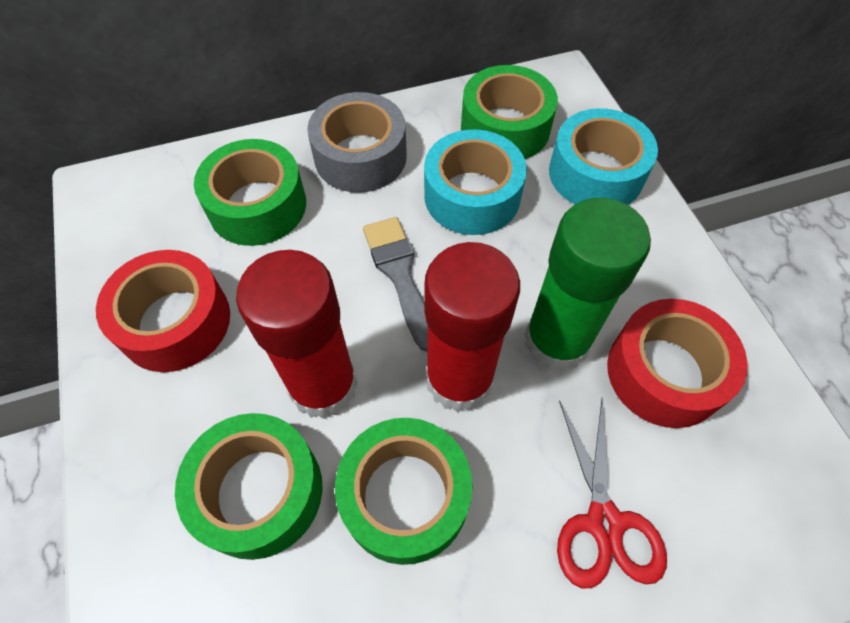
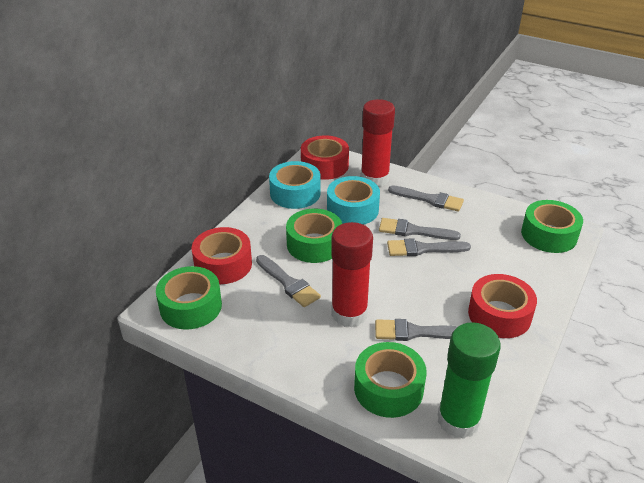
grey brush: [363,217,428,352] = 1 -> [256,255,321,307] [375,319,458,341] [379,218,461,240] [387,238,471,256] [388,185,464,212] = 5
grey tape: [307,92,407,193] = 1 -> none = 0
red scissors: [557,398,667,588] = 1 -> none = 0
red tape: [96,250,230,372] [607,299,748,428] = 2 -> [192,227,252,284] [301,136,349,180] [468,274,537,338] = 3

